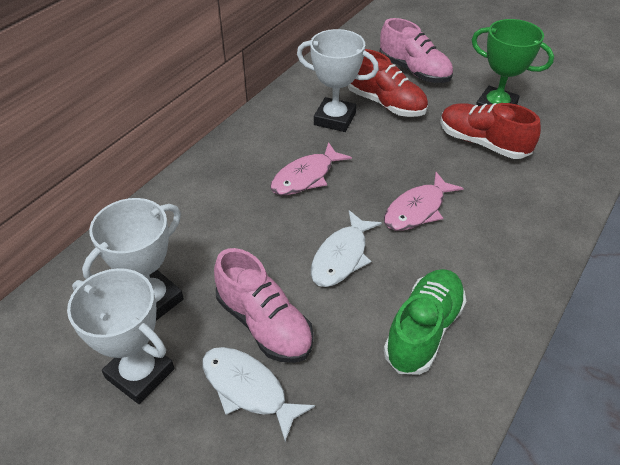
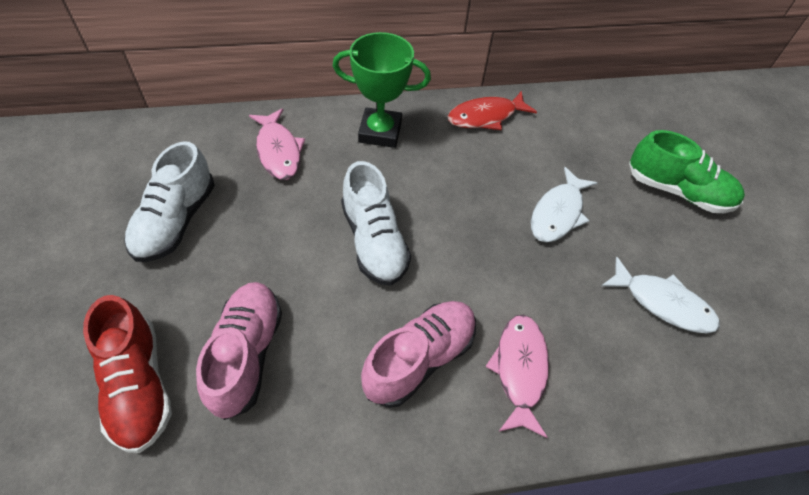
red fish: none = 0 -> [447,91,537,130] = 1
red shoe: [348,49,428,117] [440,103,541,159] = 2 -> [83,295,172,453] = 1
white shoe: none = 0 -> [124,141,215,262] [341,161,411,286] = 2
white trophy: [67,268,174,404] [82,198,184,321] [297,29,379,132] = 3 -> none = 0

